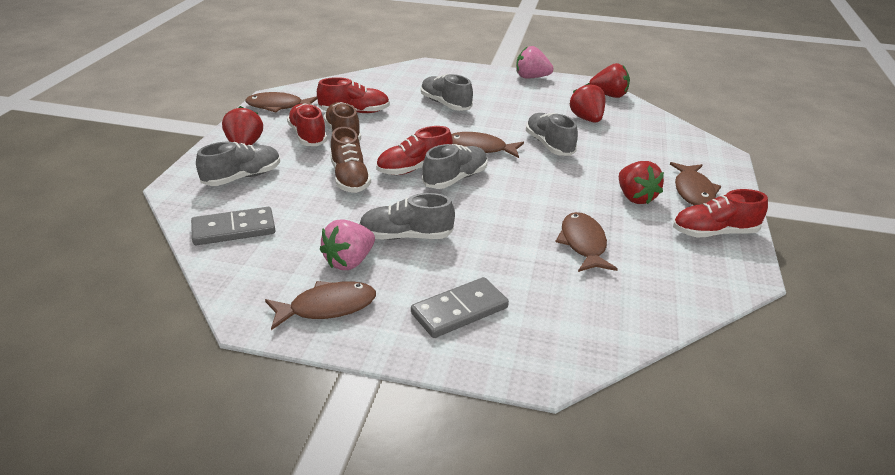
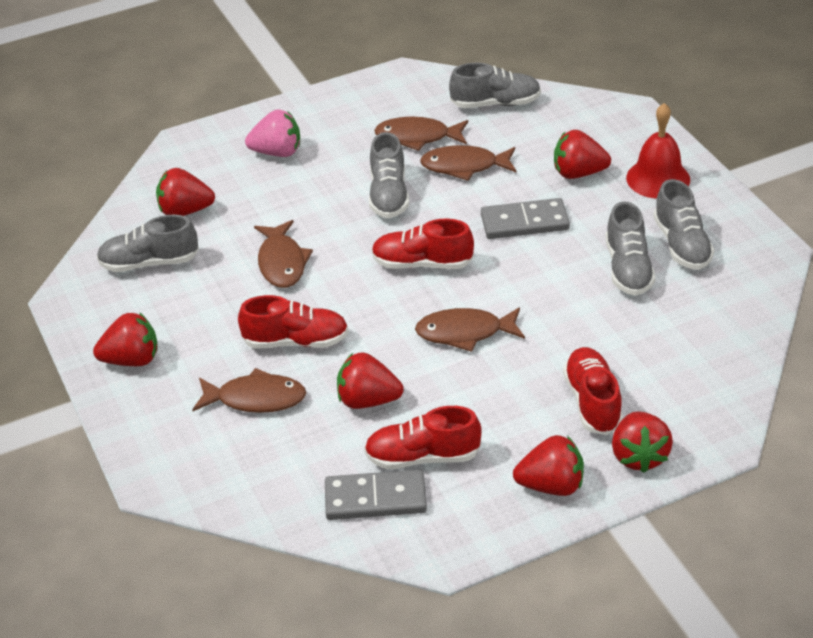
brown shoe: [324,102,361,141] [330,127,371,193] = 2 -> none = 0
pink strawberry: [320,219,375,270] [516,46,554,78] = 2 -> [245,110,300,157] = 1
red bell: none = 0 -> [626,103,690,199] = 1
red strawberry: [222,106,263,146] [570,83,606,123] [589,63,630,98] [619,161,664,204] = 4 -> [93,312,158,366] [156,168,215,216] [337,352,404,409] [513,435,584,496] [554,130,611,179] [612,411,673,473] = 6

